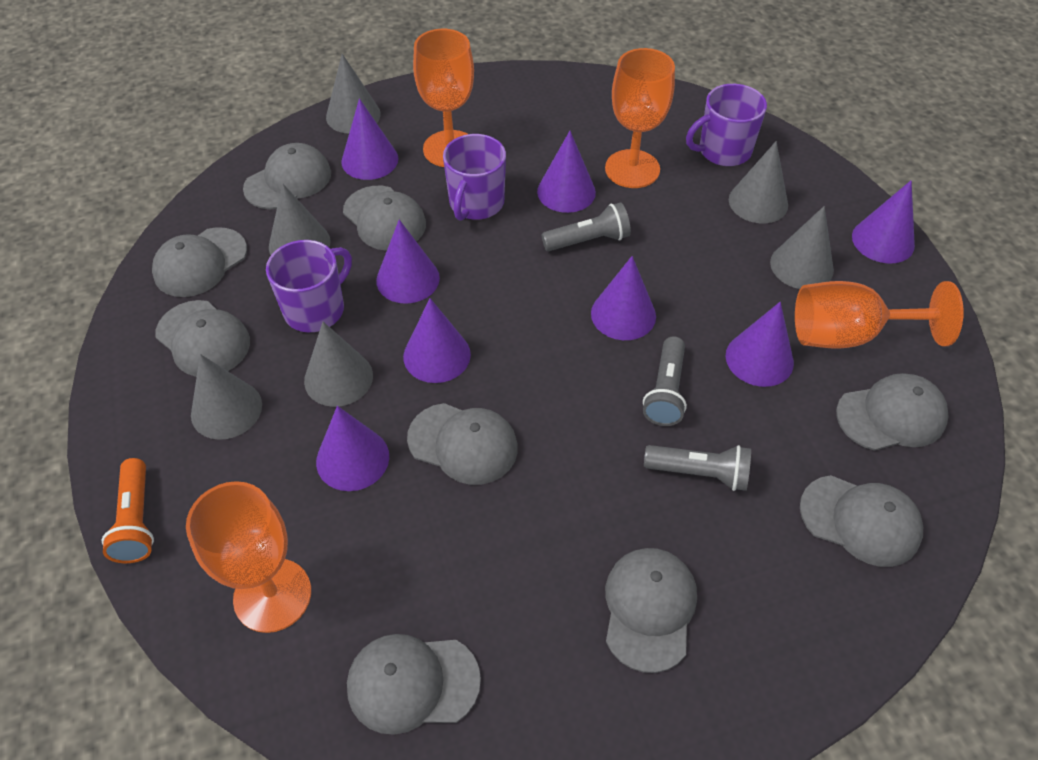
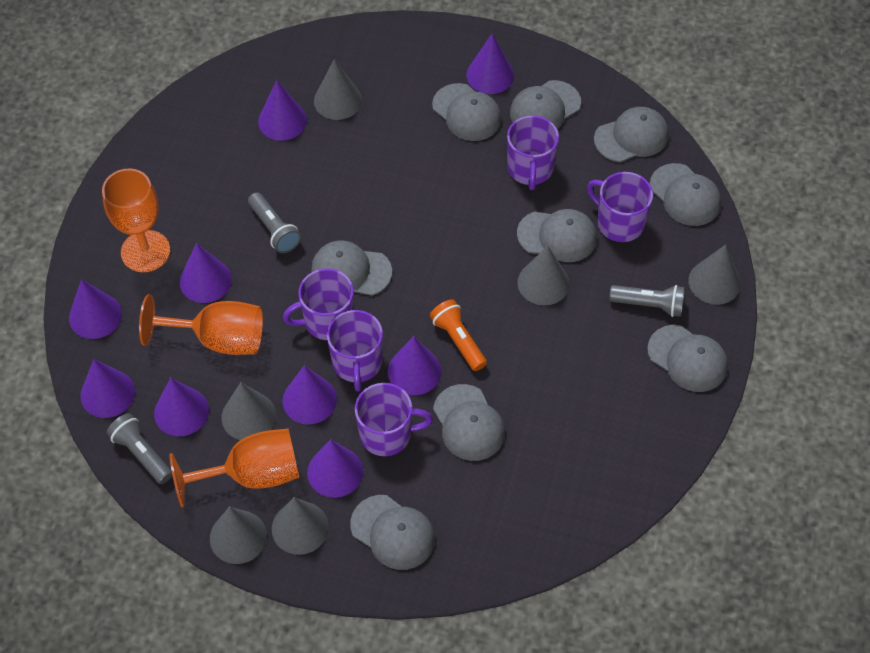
orange goblet: [186,481,311,633] [413,29,474,167] [605,48,675,188] [795,281,964,348] = 4 -> [102,168,170,272] [139,294,263,355] [169,429,299,507] = 3
purple cone: [316,406,389,491] [341,98,398,180] [376,220,440,304] [403,298,471,383] [537,131,596,213] [591,256,656,340] [726,302,794,387] [852,180,915,264] = 8 -> [69,279,122,339] [80,359,135,418] [154,378,209,436] [180,243,232,303] [258,80,307,141] [282,365,337,424] [307,440,363,498] [388,336,442,395] [466,33,514,94] = 9
purple mug: [266,240,352,332] [443,134,506,221] [686,84,767,166] = 3 -> [283,269,354,340] [327,310,383,392] [355,383,433,456] [507,116,559,190] [587,172,653,242] = 5

